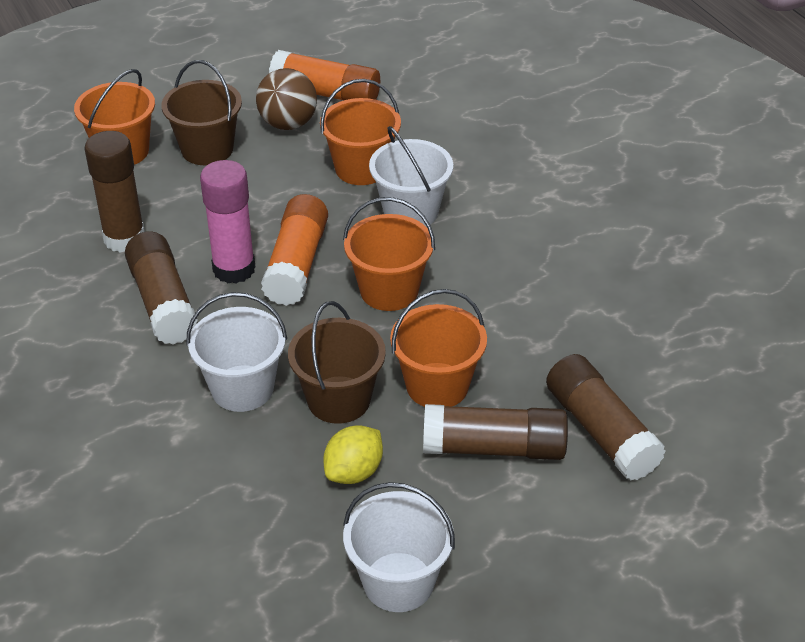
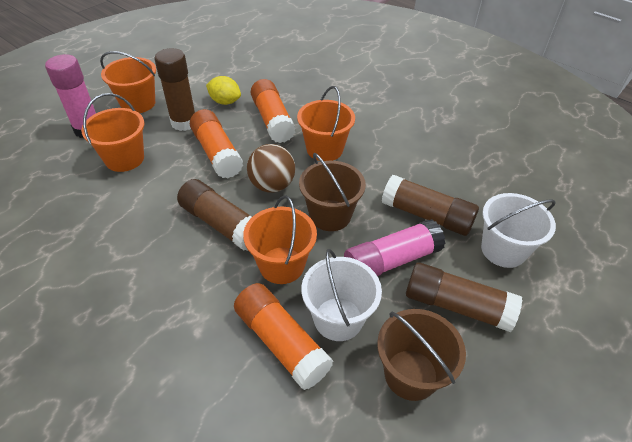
orange glue stick: [261,194,328,306] [269,50,380,101] = 2 -> [190,109,243,178] [234,283,333,390] [251,79,296,143] = 3
pink glue stick: [200,160,255,284] = 1 -> [45,54,96,138] [344,219,445,276] = 2
white bucket: [186,292,287,412] [343,482,455,612] [369,126,453,227] = 3 -> [301,249,382,341] [481,193,556,268] = 2

